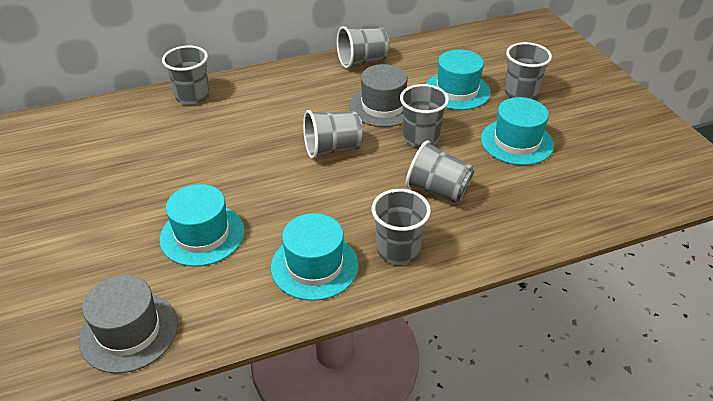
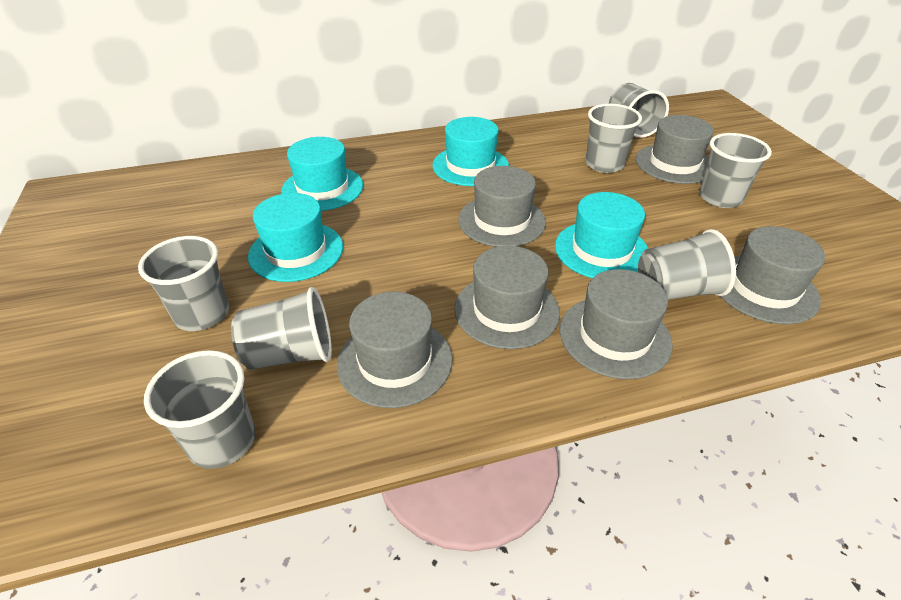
grey hat: [79,275,178,373] [350,64,408,127] = 2 -> [337,292,452,408] [454,246,560,349] [458,166,546,247] [560,269,673,379] [636,115,714,184] [720,226,825,324] = 6

